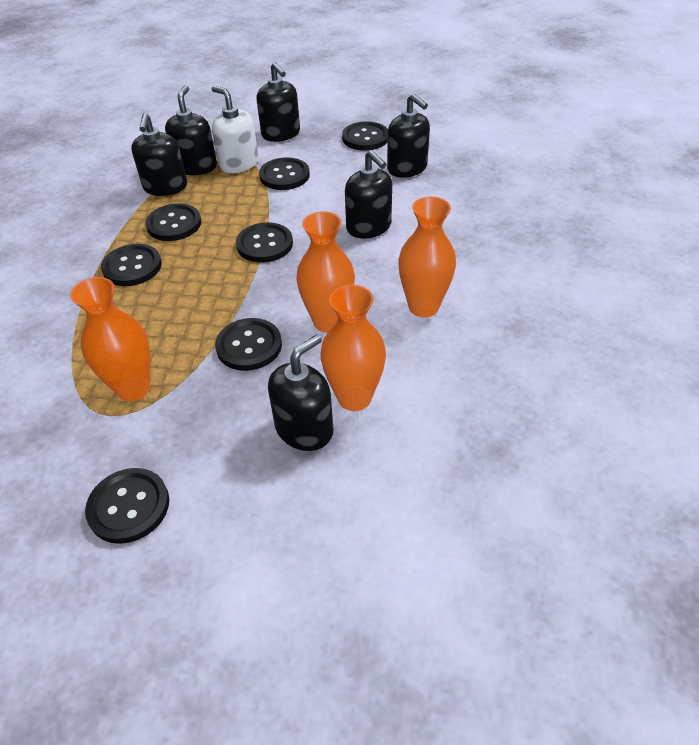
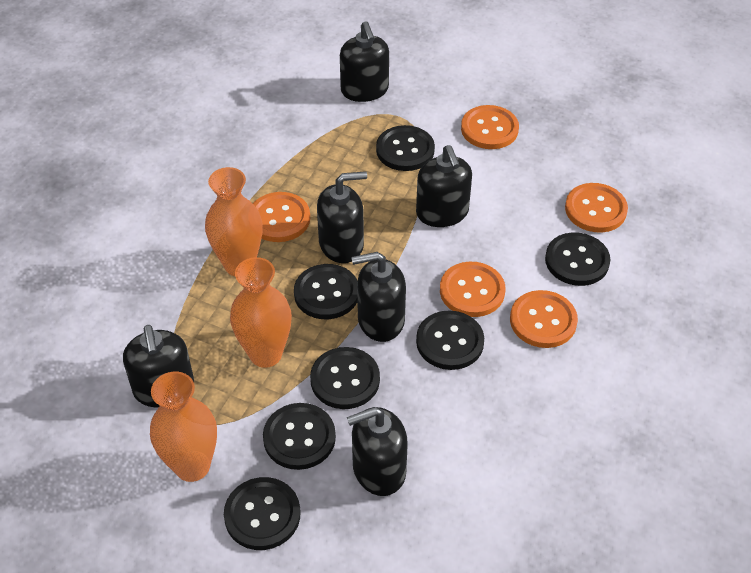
orange button: none = 0 -> [253,192,310,242] [440,262,505,317] [461,105,519,149] [510,290,578,348] [565,183,628,233] = 5
orange vase: [70,277,150,401] [296,211,355,333] [320,285,386,411] [398,196,456,317] = 4 -> [150,372,217,482] [205,167,263,276] [230,257,292,368] = 3
white soap dispenser: [212,86,258,173] = 1 -> none = 0

